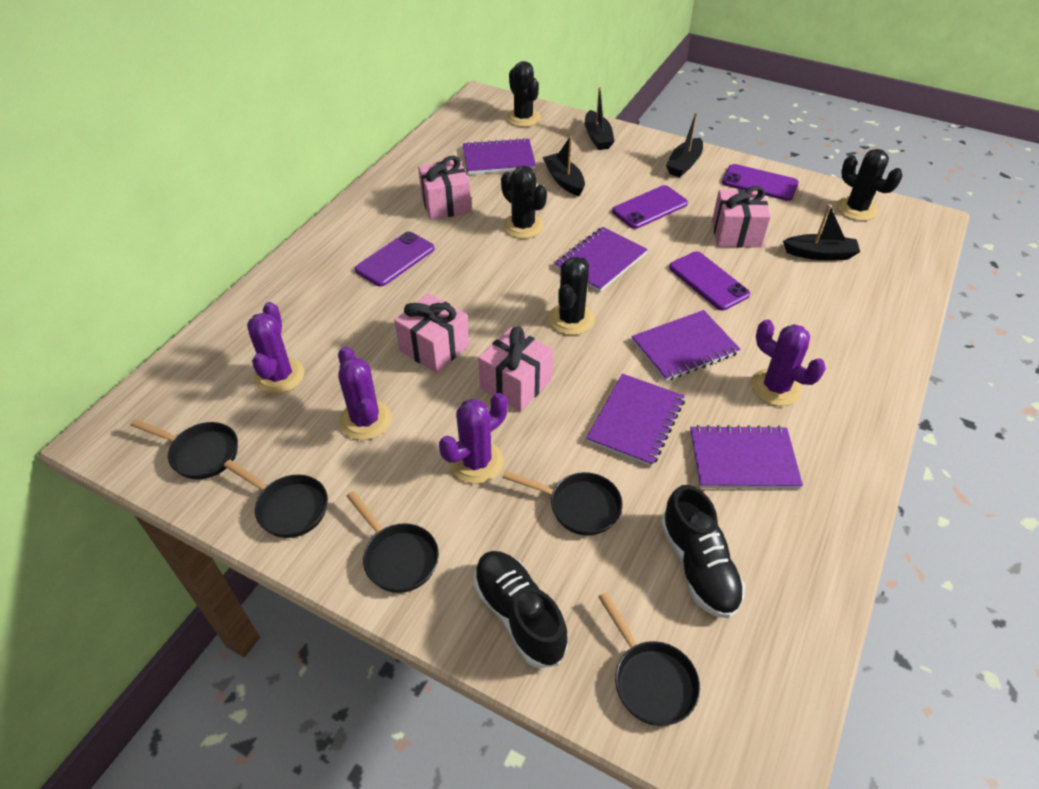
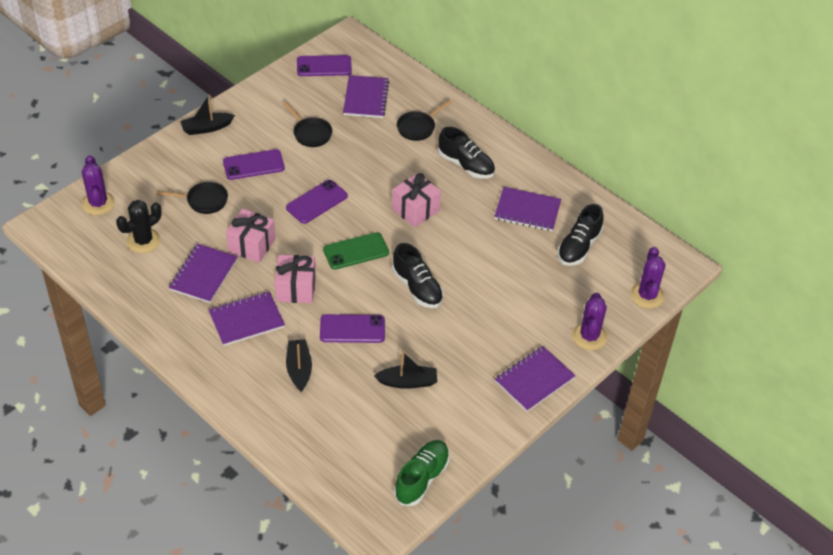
black boat: [543,136,585,196] [585,87,615,150] [666,113,703,177] [783,204,860,260] = 4 -> [180,95,235,135] [286,339,312,392] [374,351,437,389] = 3
black cactus: [501,166,547,239] [506,61,541,127] [548,257,595,335] [837,149,902,221] = 4 -> [116,200,161,253] = 1
black pan: [130,419,238,480] [224,460,328,538] [347,491,439,593] [503,471,622,536] [599,592,700,726] = 5 -> [156,182,228,214] [283,102,333,147] [397,100,452,141] = 3
black shoe: [474,551,568,668] [661,485,745,618] = 2 -> [392,243,443,308] [438,127,495,179] [557,204,604,266] = 3
green phone: none = 0 -> [323,232,389,269] = 1
green shoe: none = 0 -> [394,440,450,506] = 1
pink gift: [394,293,469,373] [418,156,471,220] [478,326,553,411] [712,186,771,248] = 4 -> [226,209,275,263] [275,255,316,303] [392,173,441,227] = 3
purple cactus: [247,302,305,394] [338,346,392,440] [439,393,508,484] [751,319,826,406] = 4 -> [82,155,115,215] [572,292,607,350] [630,247,666,309] = 3

